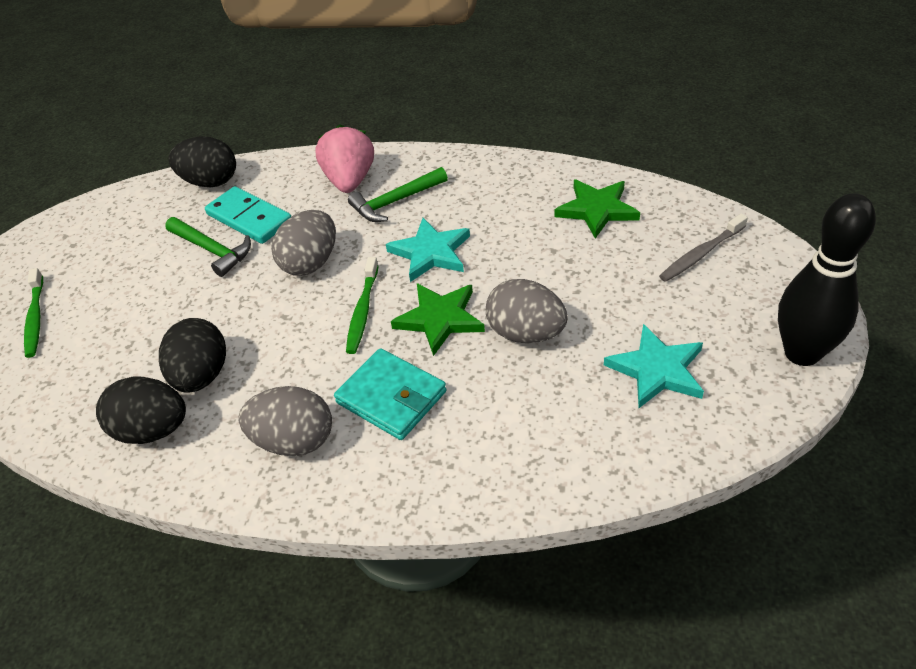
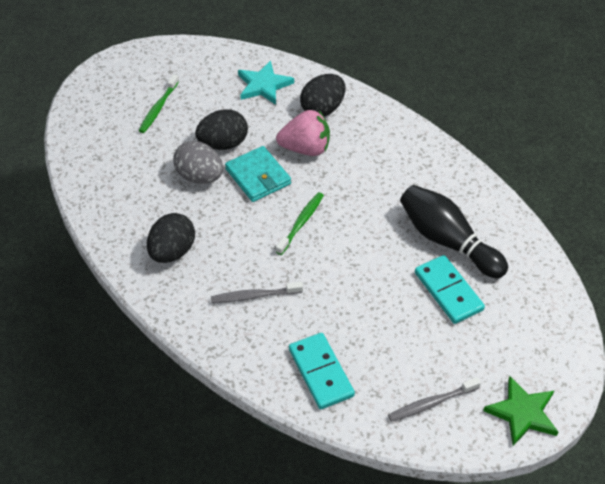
green hammer: [165,217,251,277] [348,167,448,222] = 2 -> none = 0
green star: [391,283,485,356] [554,180,640,239] = 2 -> [483,376,558,446] = 1
grey egg: [238,386,332,456] [271,210,336,276] [486,279,568,343] = 3 -> [173,141,223,184] = 1
grey toothbrush: [659,213,748,282] = 1 -> [211,282,303,303] [388,377,481,422] = 2
turquoise domino: [205,186,291,244] = 1 -> [289,333,355,409] [415,255,485,324] = 2
turquoise star: [386,218,470,282] [604,324,704,408] = 2 -> [238,60,294,105] = 1

